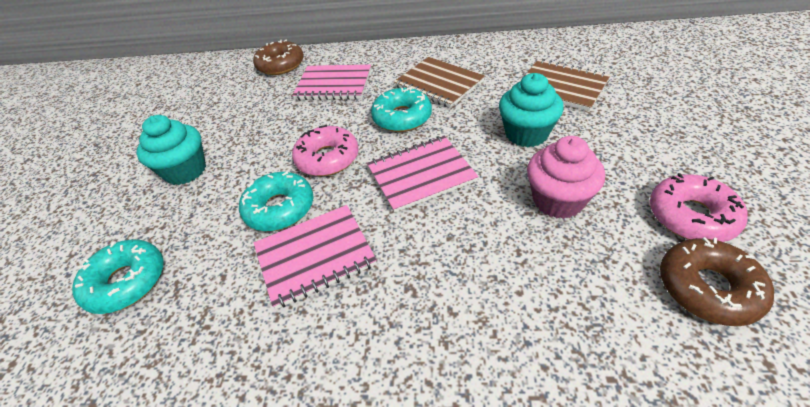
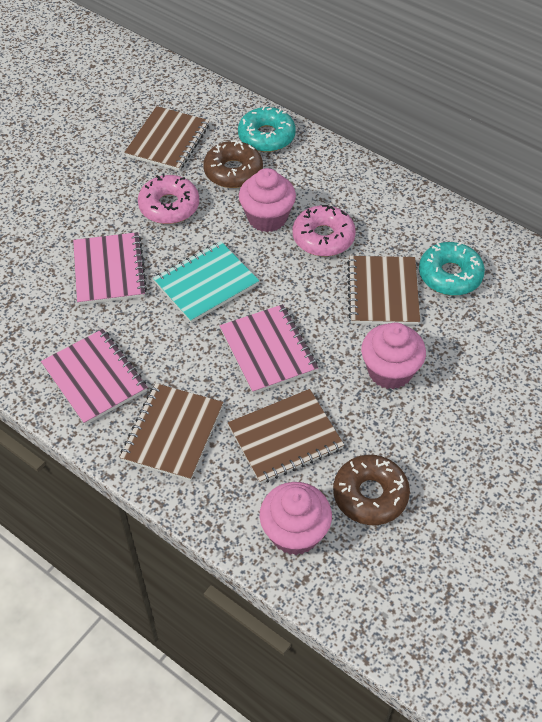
brown notebook: [394,57,485,108] [521,59,610,111] = 2 -> [120,383,223,481] [124,106,209,171] [228,389,344,484] [347,256,420,325] = 4
pink cupcake: [527,136,605,219] = 1 -> [239,168,296,232] [260,482,332,555] [361,322,426,389] = 3
turquoise cupcake: [136,115,206,185] [499,73,564,147] = 2 -> none = 0
turquoise donut: [72,239,164,314] [239,172,313,231] [371,87,432,132] = 3 -> [238,106,296,152] [419,242,485,296] = 2
turquoise notebook: none = 0 -> [153,241,259,323] = 1

